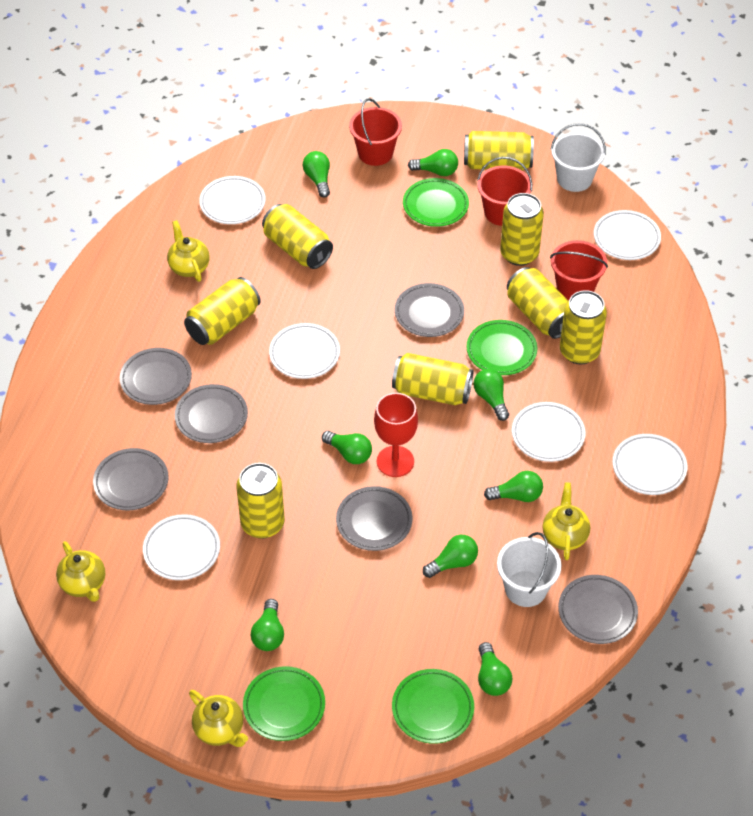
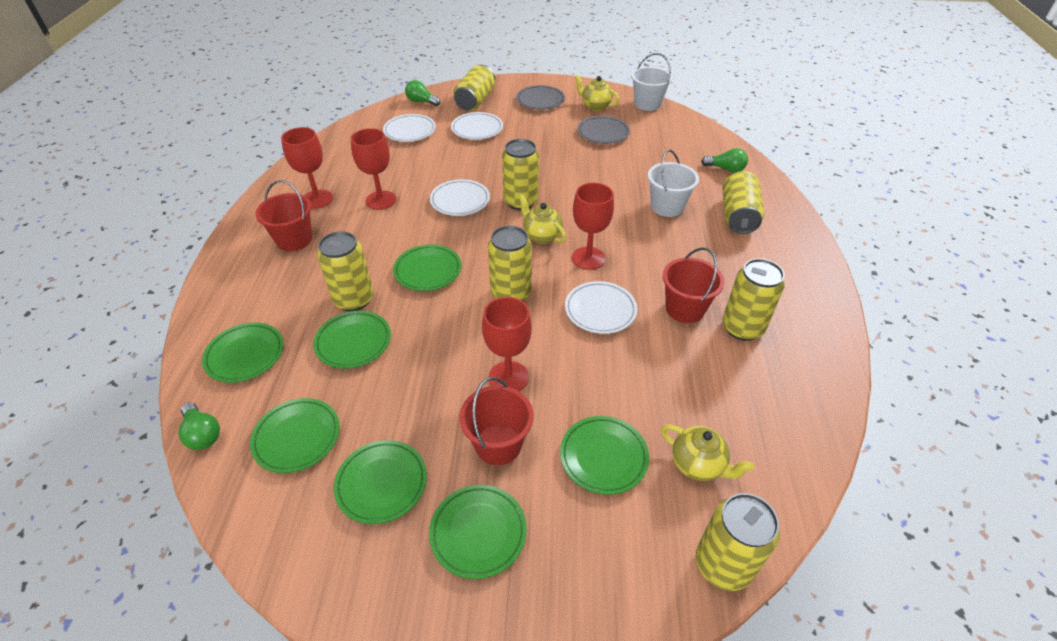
green light bulb: [251,599,284,651] [303,151,330,198] [322,431,372,464] [408,149,458,176] [423,535,478,578] [473,369,509,421] [478,642,512,696] [484,471,543,502] = 8 -> [179,402,220,450] [405,80,441,106] [701,148,748,173] = 3
green plate: [243,666,325,741] [392,669,474,744] [403,178,469,227] [467,320,537,375] = 4 -> [202,323,284,383] [250,398,340,473] [313,311,391,369] [334,440,427,524] [393,245,462,291] [429,485,527,579] [560,416,649,495] = 7
grey plate: [93,448,169,510] [120,348,192,405] [175,384,248,443] [336,486,413,551] [395,283,464,337] [558,575,638,644] = 6 -> [516,85,565,110] [577,116,630,144] = 2
red goblet: [374,393,418,477] = 1 -> [281,127,333,209] [351,128,396,210] [482,297,532,391] [572,183,614,270] = 4
white plate: [143,514,220,580] [199,176,266,224] [269,323,340,379] [512,402,585,462] [594,210,661,260] [612,434,687,495] = 6 -> [383,114,436,142] [430,179,490,216] [451,112,503,140] [565,281,637,334] = 4
yellow can: [184,277,261,345] [236,463,285,539] [262,204,333,269] [392,353,473,405] [464,131,534,170] [500,193,544,266] [507,267,568,339] [560,290,607,364] = 8 -> [317,231,373,311] [453,65,495,111] [488,225,532,301] [502,139,539,211] [696,493,780,591] [722,258,785,341] [723,171,764,234] = 7
yellow teapot: [56,541,105,602] [167,220,210,282] [189,690,248,747] [543,483,590,560] = 4 -> [519,195,566,244] [575,75,620,111] [661,424,754,481] = 3

